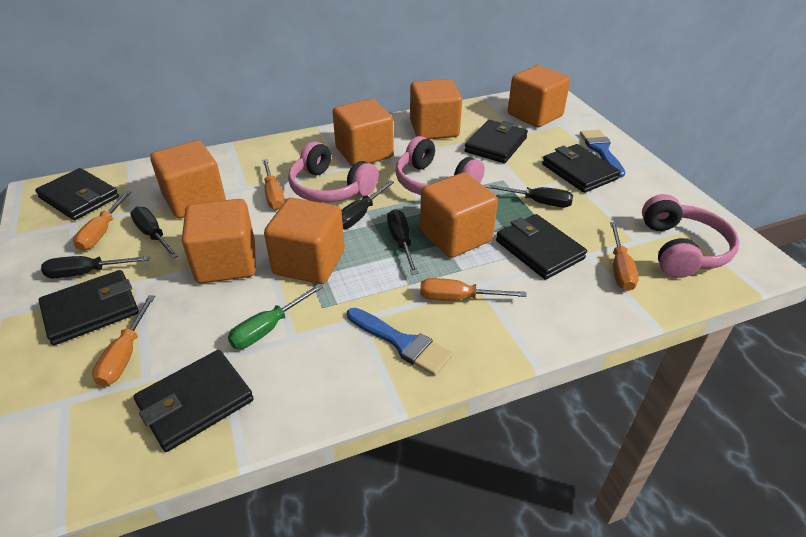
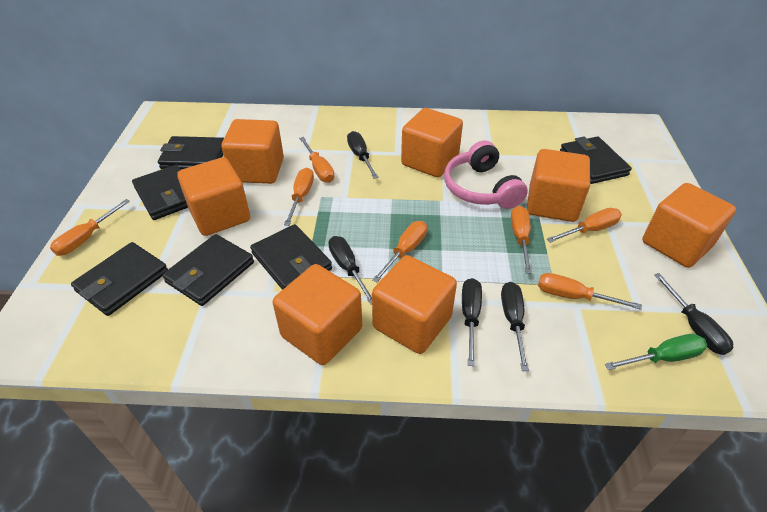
blue brush: [347,308,453,376] [580,130,625,177] = 2 -> none = 0
orange screwdriver: [73,191,131,251] [92,295,155,387] [262,159,285,209] [420,278,527,301] [610,222,639,291] = 5 -> [50,199,130,256] [284,168,314,226] [299,137,335,183] [372,221,427,283] [511,206,532,274] [538,273,642,310] [547,208,622,243] = 7
pink headphones: [288,141,379,203] [396,136,485,195] [642,194,739,278] = 3 -> [444,140,528,209] = 1

